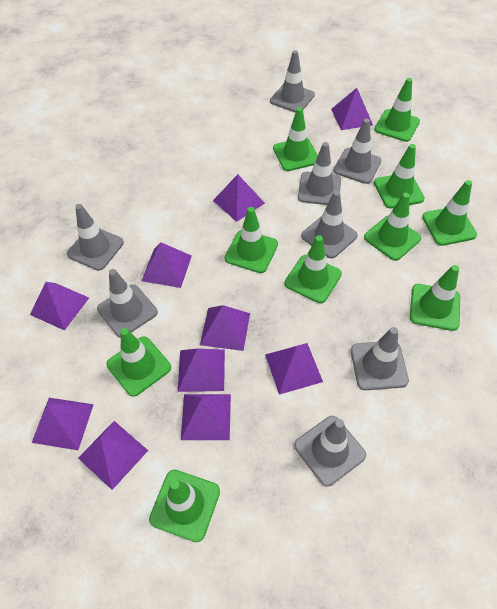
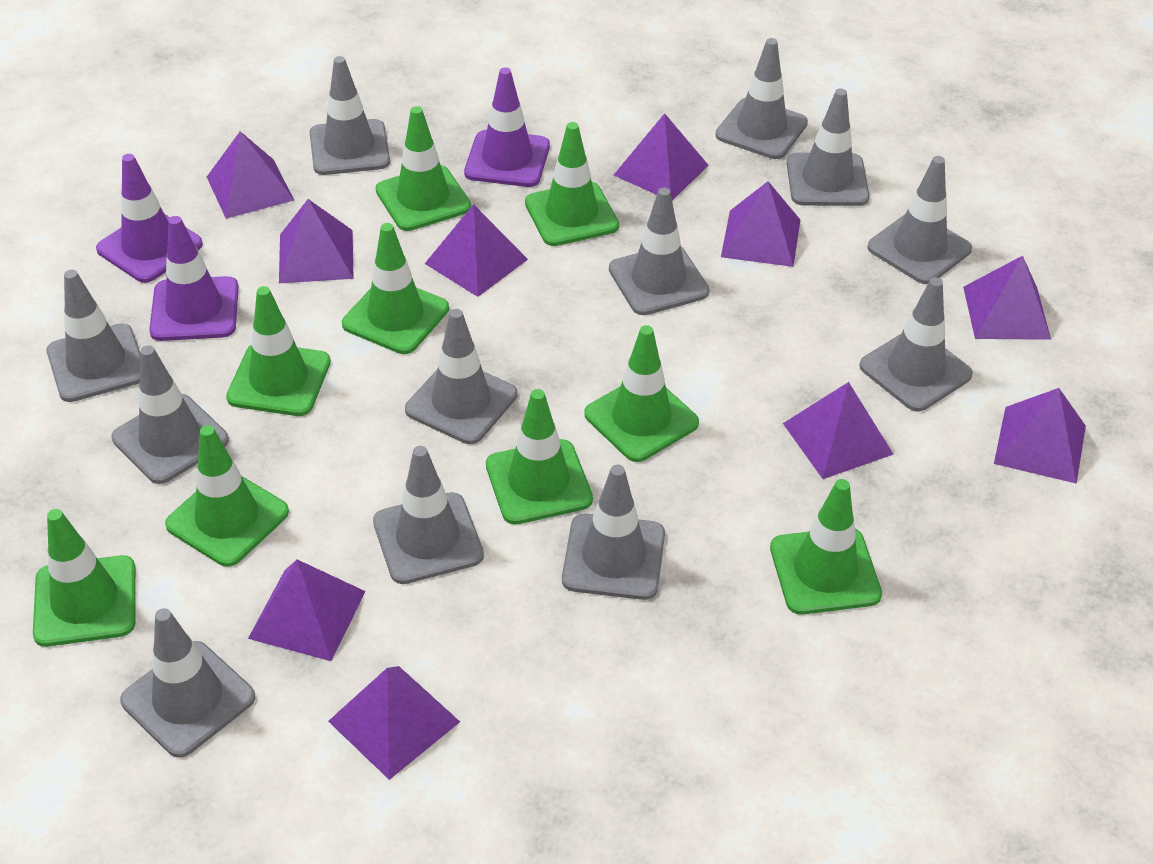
green traffic cone: [106,328,171,397] [149,470,220,542] [225,207,278,273] [273,107,318,171] [284,235,342,303] [364,193,421,261] [374,78,420,142] [374,144,425,209] [410,265,460,331] [422,180,477,246] = 10 -> [33,509,136,647] [165,425,289,567] [226,286,331,416] [342,223,449,354] [375,106,471,231] [486,389,593,525] [525,122,619,246] [584,325,699,462] [770,479,882,615] = 9
grey traffic cone: [67,204,124,271] [97,269,158,337] [270,50,315,113] [294,416,366,487] [298,142,341,205] [301,190,358,258] [333,119,382,184] [351,327,409,390] = 8 -> [47,270,141,402] [111,345,229,484] [120,608,255,758] [310,56,390,175] [373,446,484,584] [405,309,517,444] [562,465,665,600] [609,187,709,315] [715,38,808,159] [787,88,870,206] [859,277,973,412] [867,156,972,284] = 12
purple traffic cone: none = 0 -> [96,154,203,283] [149,216,239,341] [464,67,550,187] = 3

